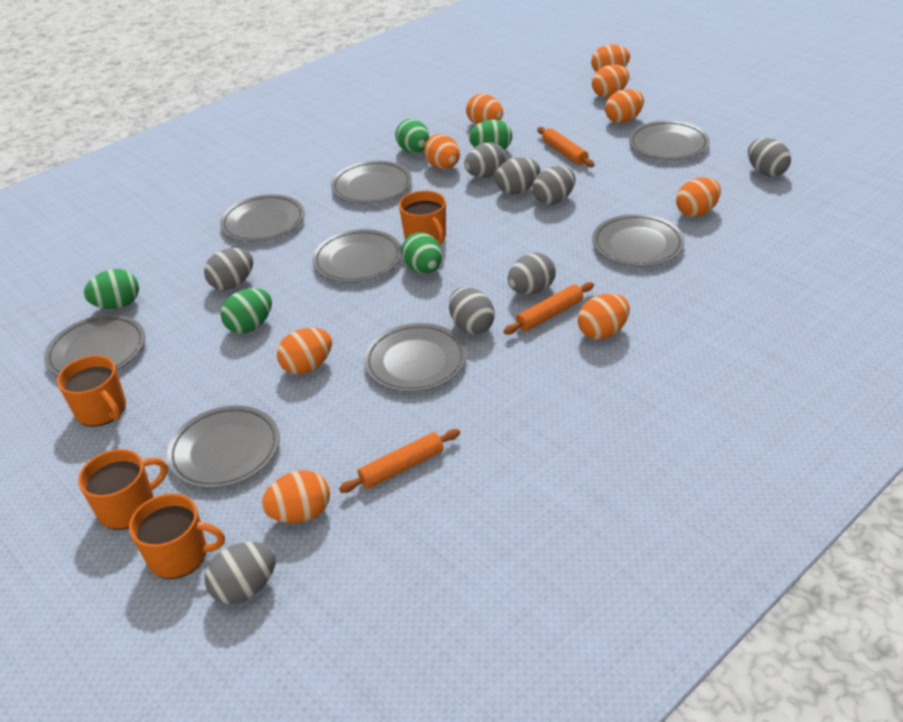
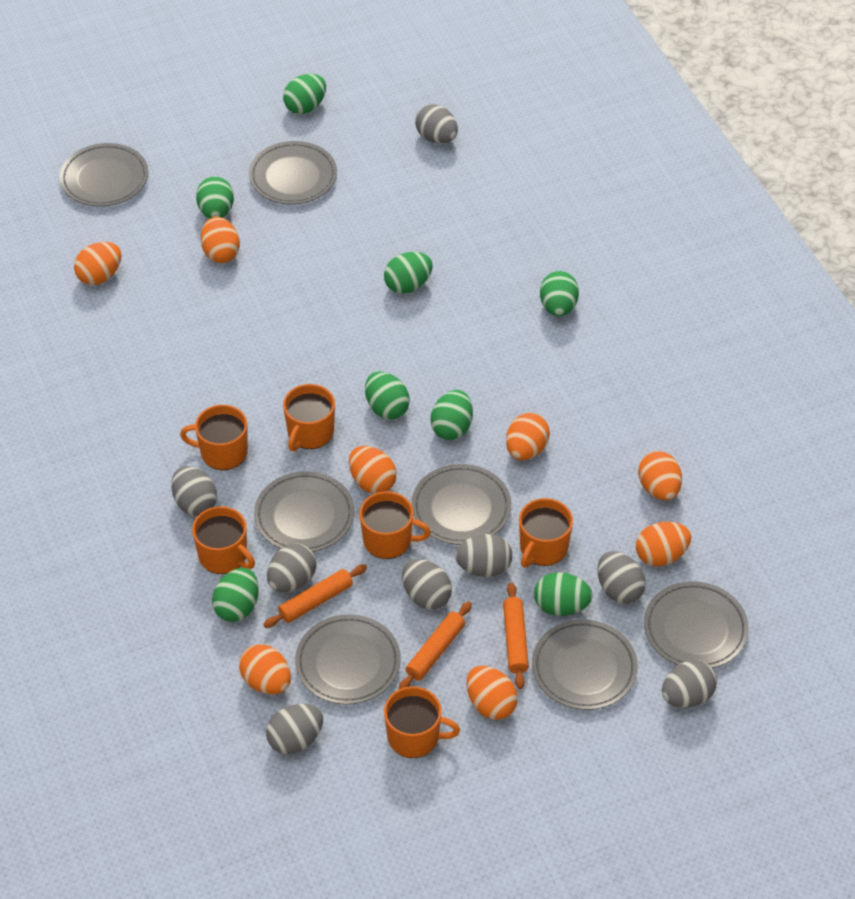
green egg: [84,269,139,309] [221,288,272,334] [395,119,430,153] [401,232,442,274] [469,119,512,150] = 5 -> [196,176,234,219] [212,568,259,622] [283,74,326,114] [365,371,410,419] [384,252,433,294] [431,390,473,440] [534,572,593,616] [540,271,579,316] = 8
grey plate: [44,315,145,376] [167,406,280,489] [220,194,305,242] [312,229,402,283] [331,161,412,204] [364,323,467,392] [592,214,685,267] [629,121,710,160] = 8 -> [60,143,149,207] [249,141,337,204] [254,471,354,552] [295,614,401,705] [411,464,511,545] [532,619,638,710] [644,581,749,668] = 7
orange egg: [262,470,330,523] [277,328,332,375] [424,134,460,169] [466,94,503,125] [578,293,630,340] [591,44,630,72] [592,65,629,98] [605,89,644,124] [676,177,721,217] = 9 -> [74,242,121,285] [201,216,240,263] [239,644,291,694] [349,446,397,494] [466,666,518,720] [506,413,550,460] [636,522,691,566] [638,451,682,500] = 8
orange mug: [57,355,126,427] [78,449,168,530] [129,494,225,579] [399,191,446,245] = 4 -> [180,405,248,470] [192,506,255,574] [283,384,335,451] [359,491,431,559] [384,686,460,758] [519,498,573,567] = 6

